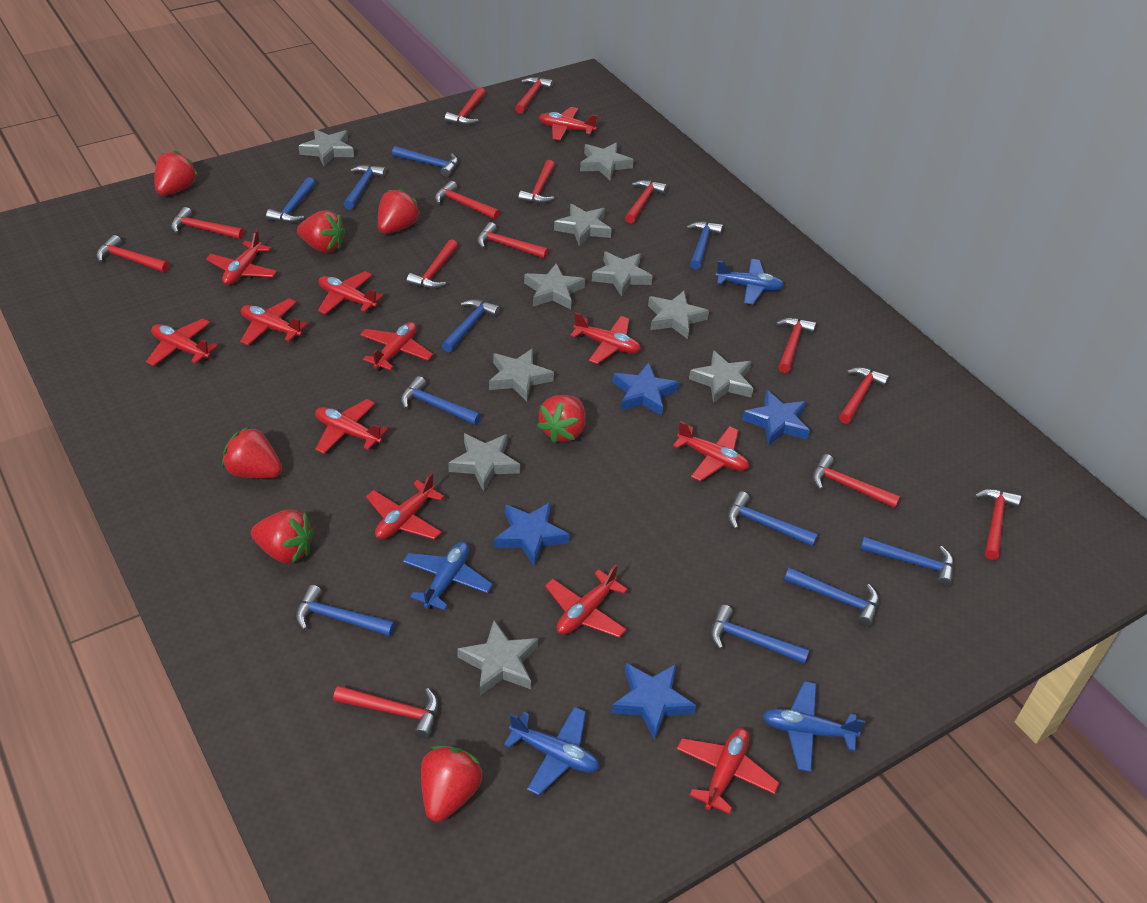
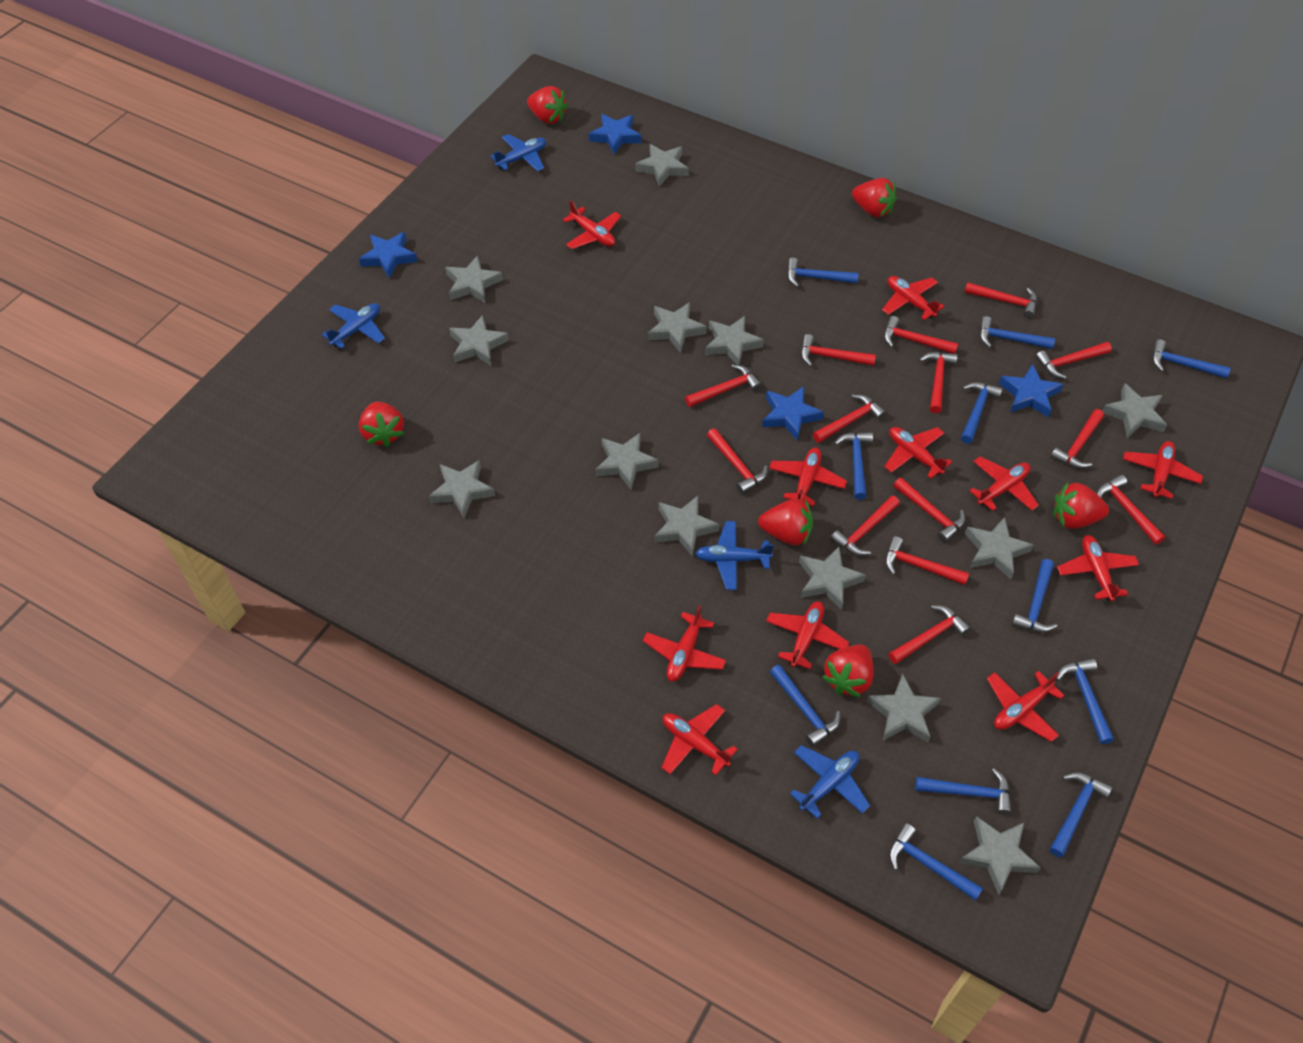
grey star: [299,129,354,167] [448,433,520,492] [457,620,538,696] [489,349,554,402] [524,263,585,309] [554,204,612,246] [580,143,634,180] [592,251,653,297] [648,291,709,339] [689,350,753,403] = 10 -> [429,460,495,518] [445,255,503,303] [449,315,509,366] [595,433,659,489] [635,144,689,187] [648,302,707,353] [655,496,720,556] [705,316,764,365] [799,546,866,610] [866,674,941,742] [959,816,1041,895] [965,517,1033,579] [1102,383,1167,438] = 13
red plane: [146,319,218,366] [206,230,277,285] [240,299,308,345] [315,399,388,454] [318,271,383,315] [360,322,433,371] [366,473,444,540] [539,107,597,141] [545,564,628,638] [570,312,641,364] [673,421,749,481] [677,728,779,814] = 12 -> [563,201,621,249] [643,605,726,681] [661,704,738,775] [766,601,849,669] [769,447,847,506] [882,276,944,320] [884,427,952,479] [969,456,1039,511] [987,671,1064,742] [1057,535,1139,601] [1123,441,1203,499] = 11
red strawberry: [154,150,198,196] [222,426,282,478] [251,510,314,564] [297,210,346,253] [378,189,420,234] [421,746,483,822] [537,395,585,443] = 7 -> [359,402,404,447] [527,86,568,124] [758,499,813,546] [822,645,874,697] [852,178,897,218] [1053,482,1109,529] = 6

